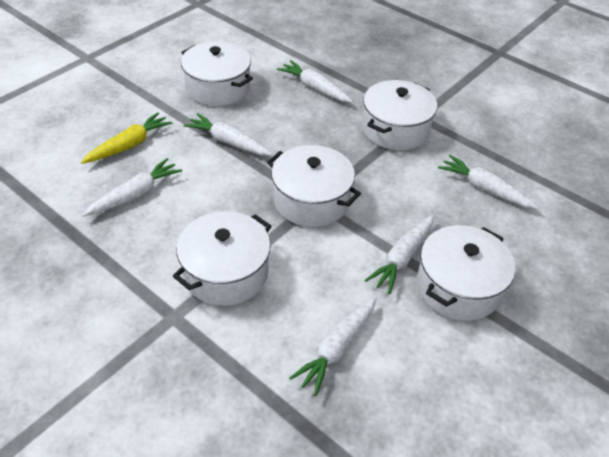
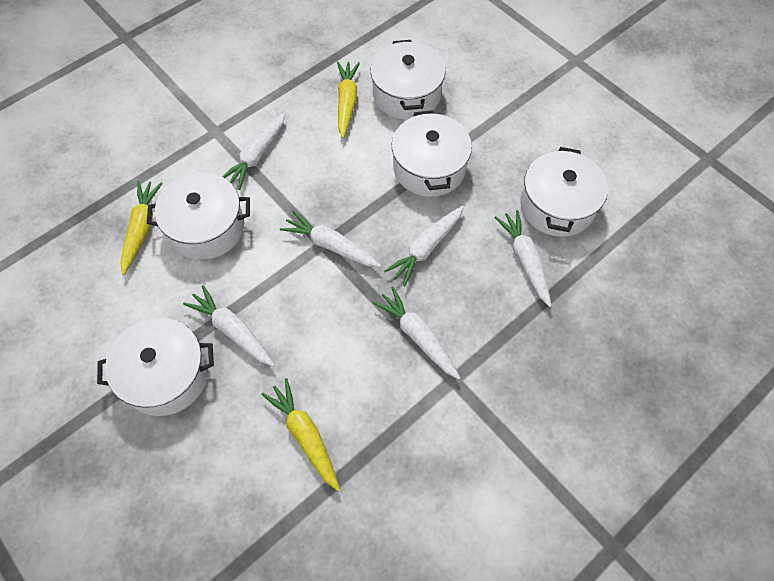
yellow carrot: [81,112,172,164] = 1 -> [120,181,163,275] [261,378,340,491] [337,62,360,138] = 3

